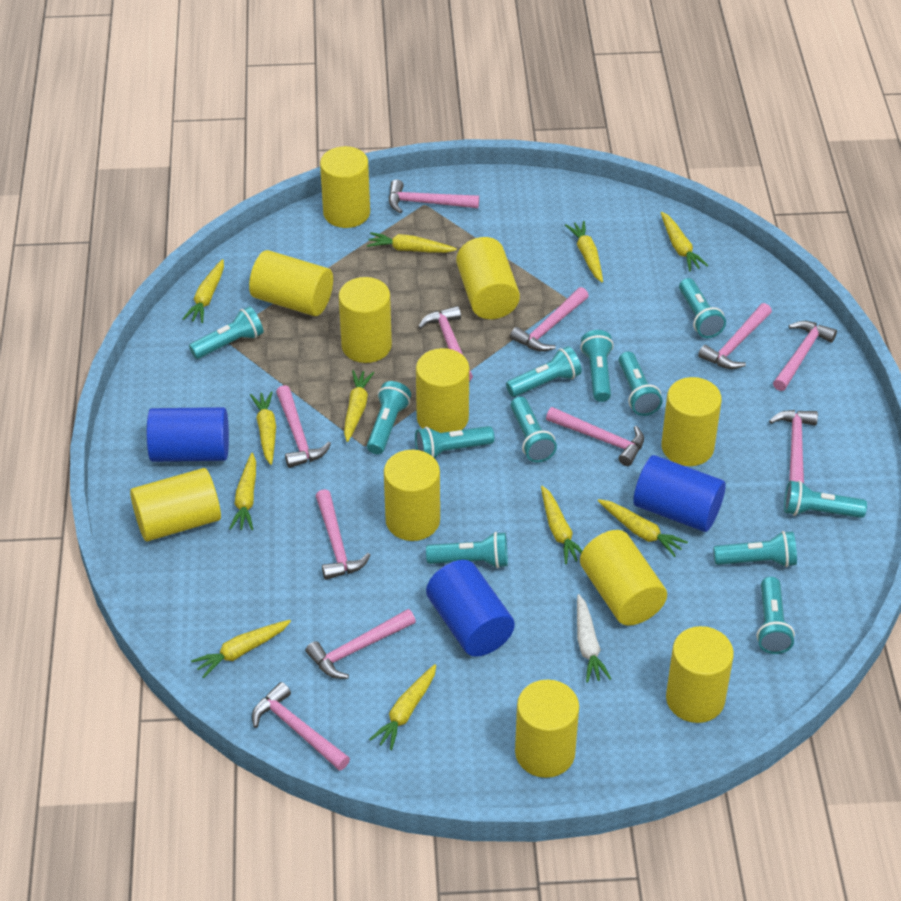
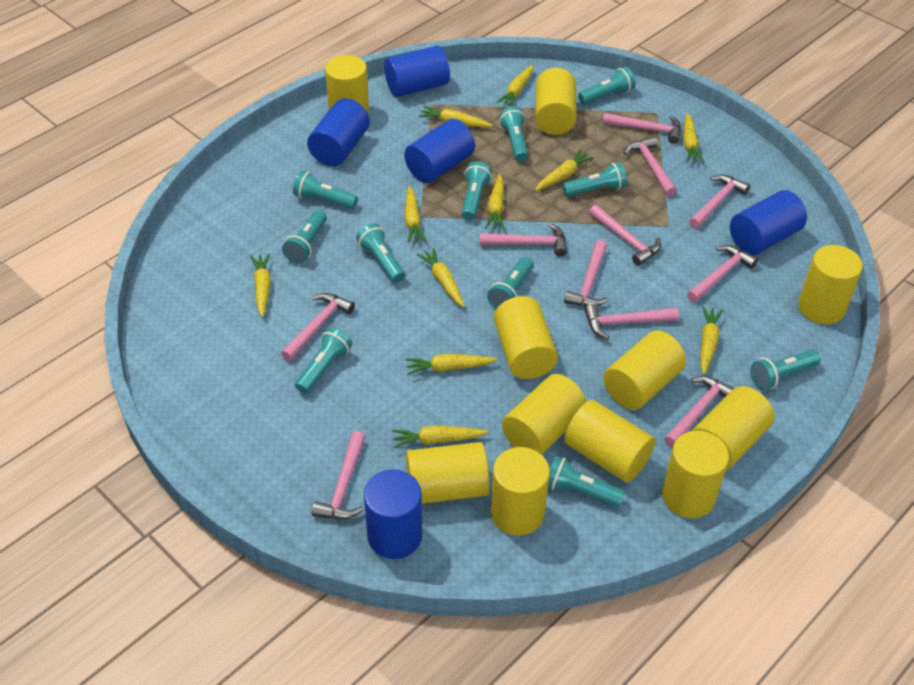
blue cylinder: [147,407,229,462] [426,560,515,657] [633,455,726,532] = 3 -> [307,98,370,166] [364,469,422,559] [384,46,450,97] [404,119,475,183] [730,190,807,255] = 5
turquoise flashlight: [189,306,264,359] [367,381,411,454] [415,426,494,458] [426,532,508,568] [506,346,582,397] [510,396,557,462] [580,330,614,402] [619,351,662,416] [679,278,726,338] [713,531,797,567] [757,577,795,654] [784,481,867,518] = 12 -> [282,210,327,264] [293,170,358,209] [295,327,352,394] [356,223,405,283] [461,161,492,220] [487,257,534,309] [499,106,528,162] [548,456,625,507] [563,162,627,197] [578,67,636,104] [750,350,821,390] = 11
white carrot: [577,594,611,683] = 1 -> none = 0

